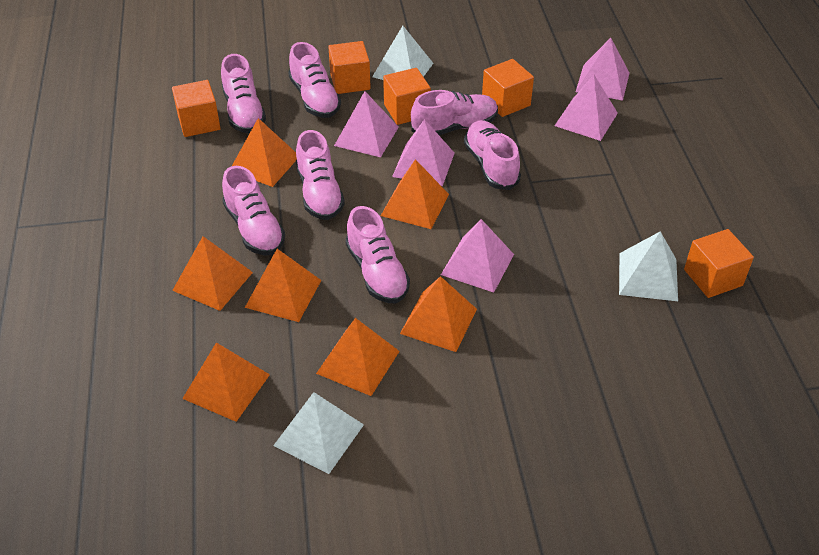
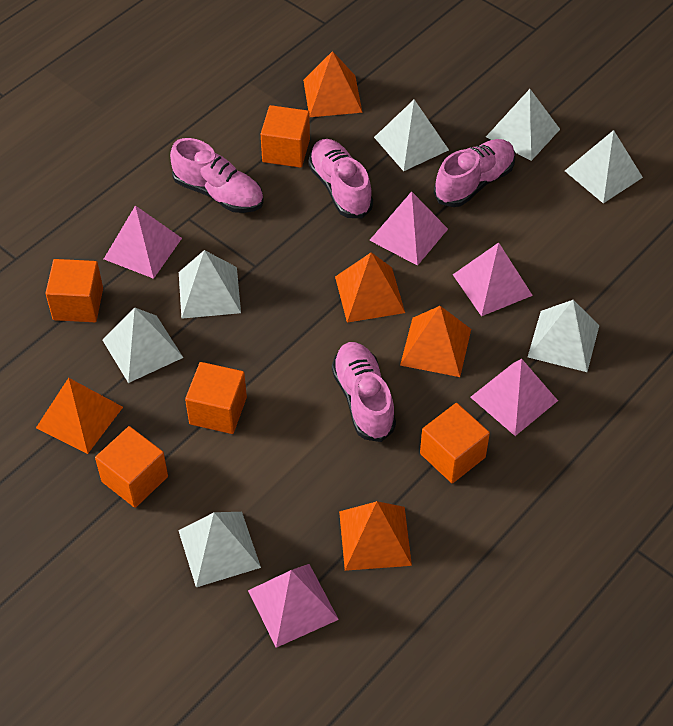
orange pyramid: [172,236,253,311] [182,342,270,422] [232,118,297,187] [245,249,321,322] [316,318,400,396] [381,159,449,229] [400,276,477,352] = 7 -> [36,378,123,454] [303,51,362,117] [335,252,405,323] [339,501,412,571] [400,306,471,377] = 5
pink shoe: [221,54,266,133] [222,166,285,255] [288,42,341,118] [296,130,345,220] [345,206,410,303] [411,90,498,135] [464,120,521,190] = 7 -> [170,138,264,213] [308,139,373,218] [332,342,396,442] [434,139,515,207] = 4
white pyramid: [273,392,364,474] [372,26,433,80] [619,231,678,301] = 3 -> [103,307,183,383] [178,512,261,587] [179,250,241,319] [374,100,449,171] [486,89,560,161] [528,300,599,372] [565,130,643,203] = 7

